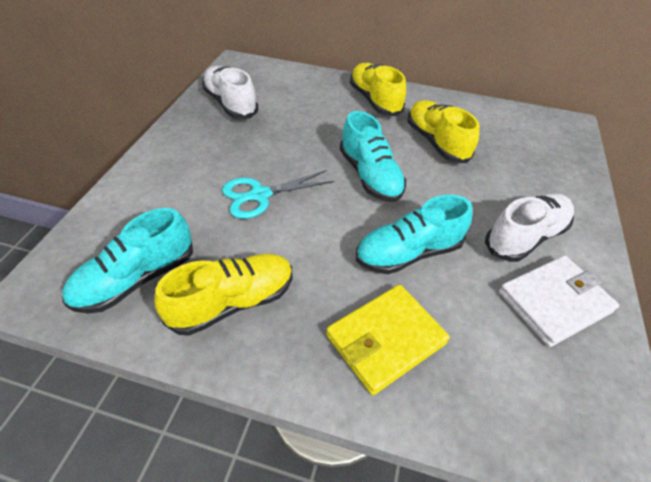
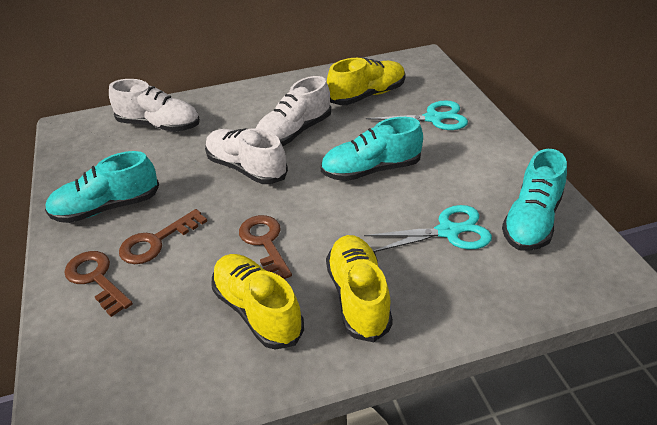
brown key: none = 0 -> [64,251,133,317] [119,209,207,264] [239,215,292,279] = 3
turquoise scissors: [222,170,334,219] = 1 -> [364,205,492,252] [366,100,468,130] = 2
white shoe: [202,66,258,119] [485,193,574,262] = 2 -> [109,79,200,132] [205,128,288,184] [256,76,332,146] = 3
white wallet: [499,255,619,347] = 1 -> none = 0
yellow wallet: [326,284,450,395] = 1 -> none = 0

